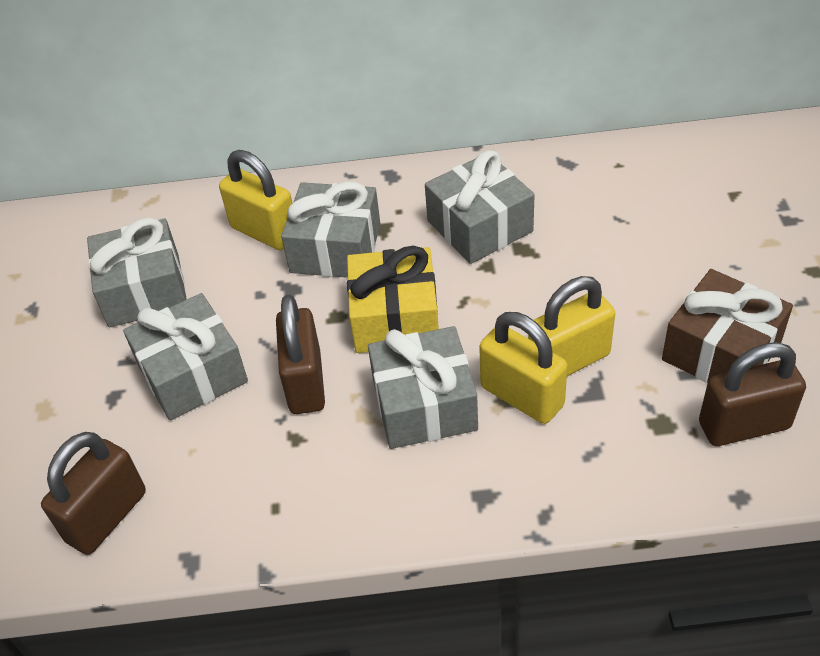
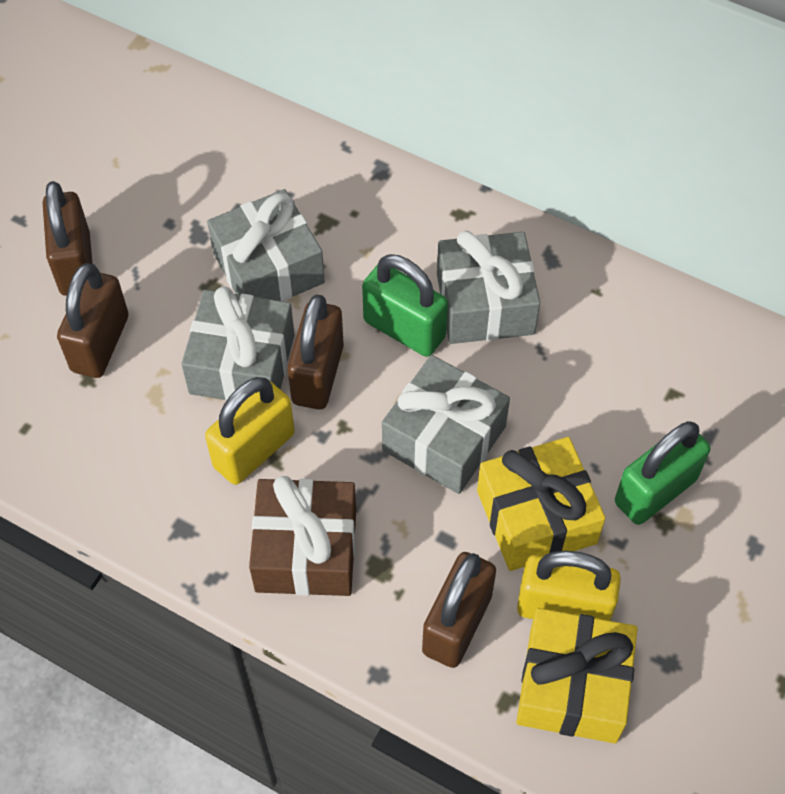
brown padlock: [41,432,146,555] [276,294,325,414] [699,342,806,446] = 3 -> [43,181,93,296] [57,263,128,378] [287,295,344,410] [422,552,496,668] = 4
green padlock: none = 0 -> [362,254,448,357] [615,421,710,525] = 2
grey gift: [87,218,187,327] [123,293,248,420] [281,182,381,278] [368,326,478,449] [425,150,535,264] = 5 -> [181,286,295,401] [207,189,325,301] [382,355,510,494] [437,231,540,344] = 4
yellow gift: [347,246,439,353] = 1 -> [477,437,605,571] [516,608,638,743] = 2
yellow padlock: [219,150,292,250] [479,312,568,424] [528,276,615,376] = 3 -> [205,377,295,485] [517,551,621,621] = 2

